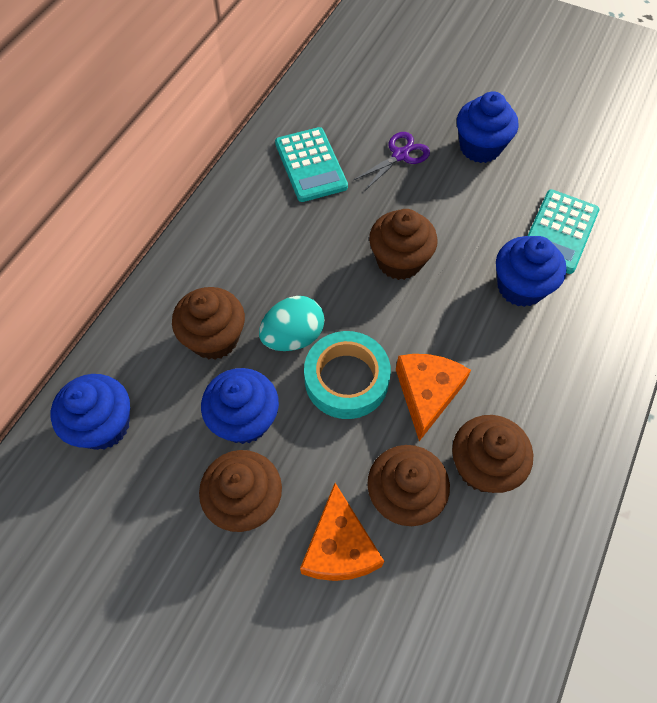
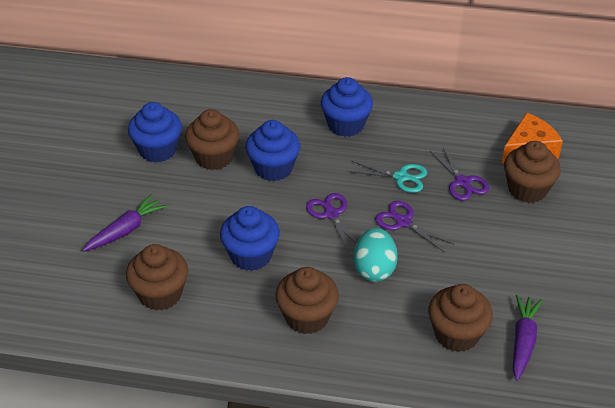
orange cheese: [300,483,384,581] [396,354,471,441] = 2 -> [502,113,563,163] = 1
purple carrot: none = 0 -> [83,194,167,252] [513,294,543,381] = 2
purple scissors: [354,132,430,190] = 1 -> [306,193,357,252] [375,201,454,253] [430,147,489,201] = 3
turquoise calculator: [275,127,348,202] [527,189,599,274] = 2 -> none = 0
turquoise scissors: none = 0 -> [348,161,427,193] = 1
turquoise tape: [304,331,391,419] = 1 -> none = 0

